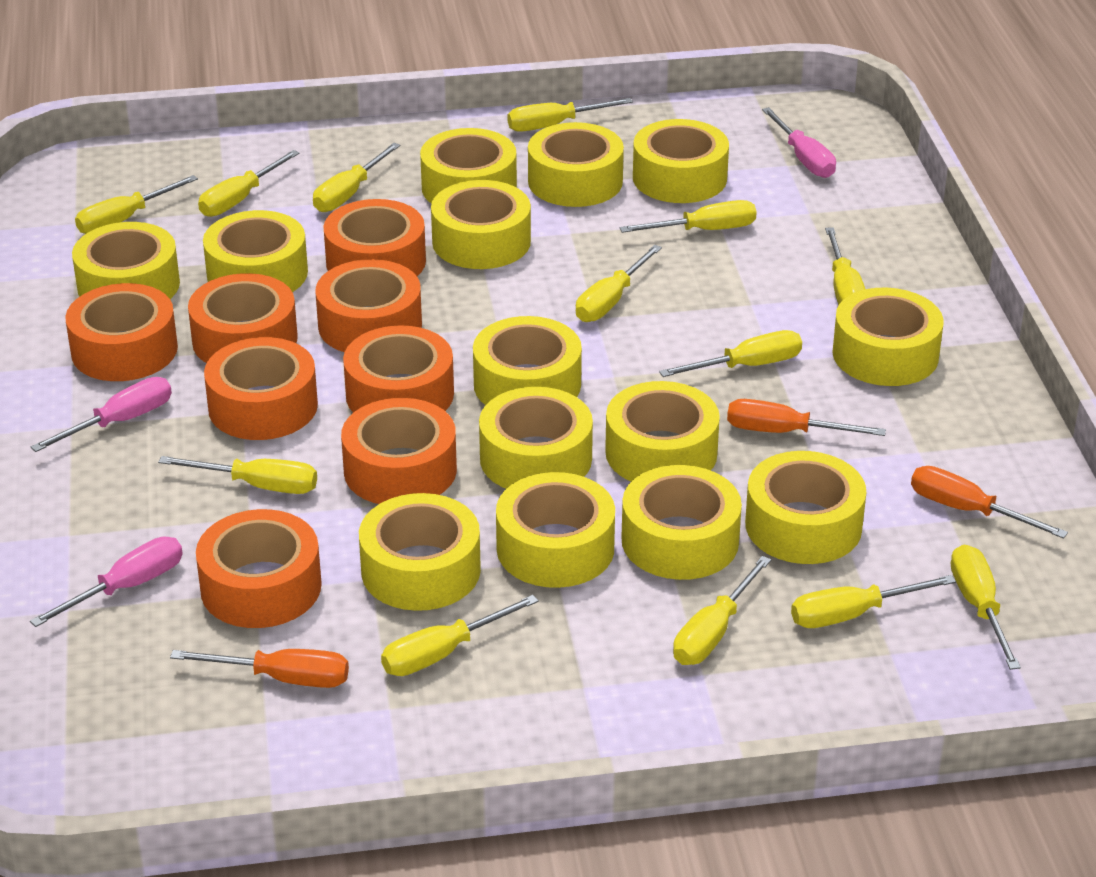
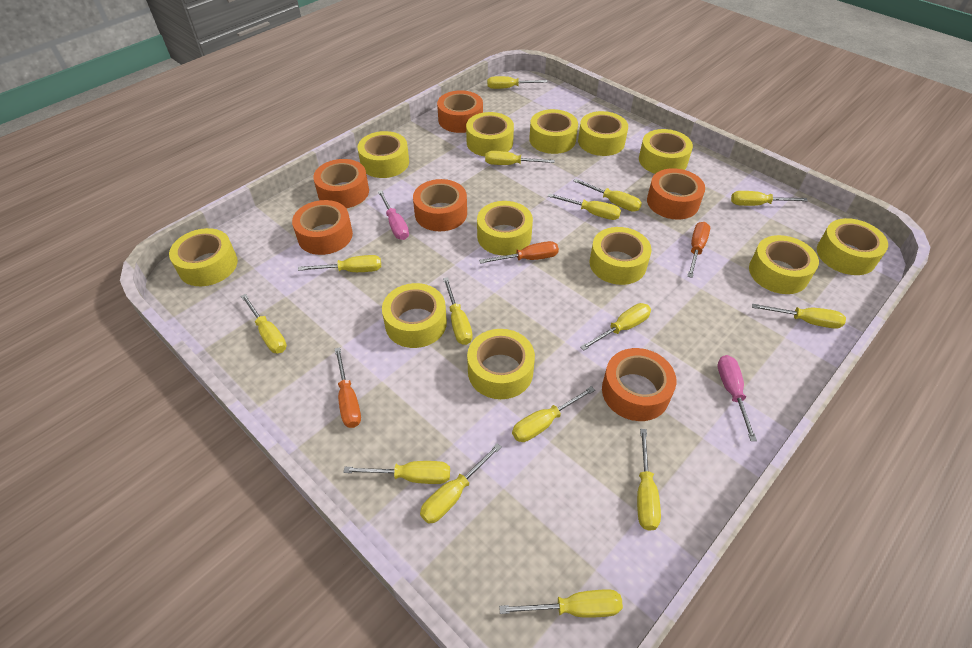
orange tape: [66,283,178,381] [188,273,298,363] [196,509,322,628] [204,337,318,440] [316,259,422,352] [323,199,426,276] [341,398,457,504] [343,325,454,413] = 8 -> [292,200,353,255] [313,159,369,208] [413,179,467,231] [437,90,483,133] [602,348,676,421] [647,168,705,220] = 6
pink screwdriver: [30,537,183,627] [31,377,172,452] [762,107,836,178] = 3 -> [378,190,409,240] [718,355,757,441] = 2
yellow screwdriver: [75,175,198,234] [158,456,317,494] [198,150,300,217] [313,143,400,212] [381,595,539,676] [507,98,633,132] [576,245,662,322] [620,200,757,233] [659,330,802,377] [673,556,771,665] [791,575,956,628] [825,227,865,305] [951,545,1021,670] = 13 -> [241,294,287,353] [298,255,381,272] [343,461,450,484] [420,443,502,524] [443,277,473,345] [485,151,555,165] [487,76,547,89] [499,589,623,618] [512,386,595,442] [548,193,621,220] [574,179,642,212] [580,303,651,351] [637,429,661,531] [731,191,808,206] [752,304,846,329] = 15
yellow tape: [72,222,180,299] [203,210,308,292] [359,493,481,611] [420,128,517,204] [431,180,531,269] [473,316,582,405] [479,387,593,489] [496,472,615,588] [528,122,624,207] [605,381,720,482] [622,465,742,580] [633,119,729,203] [745,451,866,564] [832,288,944,386] = 14 -> [169,228,238,286] [357,131,409,178] [382,283,447,348] [466,112,514,156] [467,329,535,399] [477,201,533,256] [529,109,578,154] [578,111,628,156] [590,227,652,285] [639,129,693,174] [749,235,819,294] [817,218,888,275] = 12

